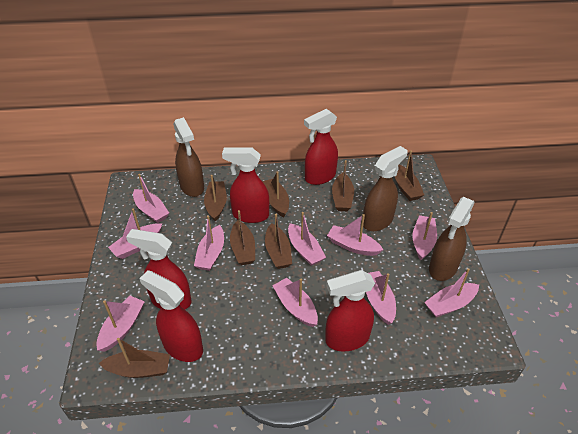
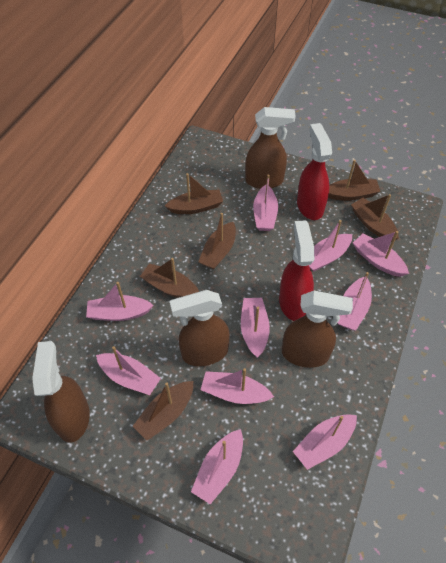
brown boat: [99,338,170,378] [204,175,227,222] [230,210,255,265] [262,171,289,217] [265,214,292,269] [332,160,354,211] [395,151,424,201] = 7 -> [133,381,193,441] [140,258,199,298] [165,173,223,214] [198,213,236,269] [328,160,381,201] [351,194,399,242] = 6
brown spray bottle: [173,117,204,197] [363,146,407,231] [429,197,475,281] = 3 -> [32,341,90,443] [170,290,230,366] [245,107,295,189] [282,291,353,368] = 4
red spray bottle: [126,229,192,309] [139,270,203,362] [222,147,269,223] [304,109,338,185] [325,270,375,351] = 5 -> [279,220,314,321] [297,123,332,220] = 2

